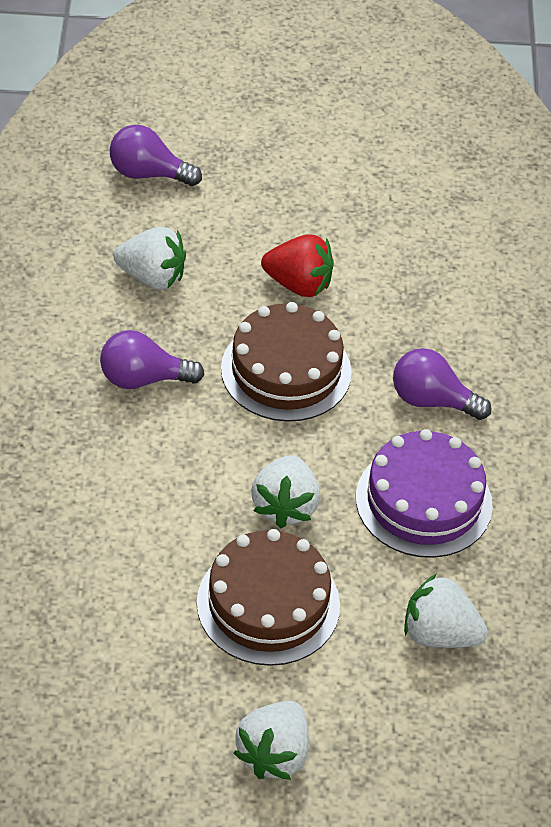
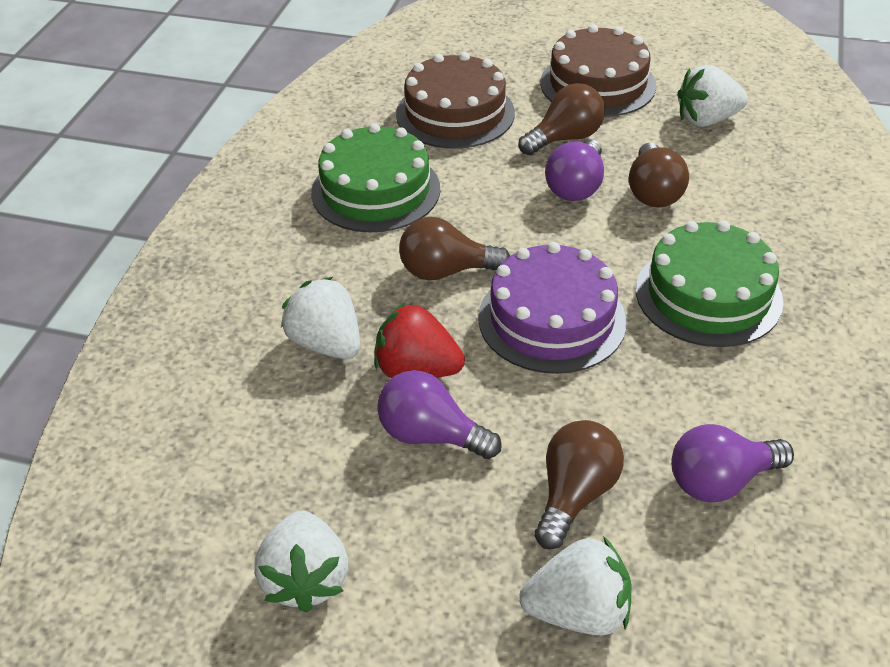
brown light bulb: none = 0 -> [399,217,510,280] [518,83,605,155] [534,420,624,550] [629,143,689,207] = 4
green cake: none = 0 -> [311,123,440,232] [636,220,783,347] = 2

